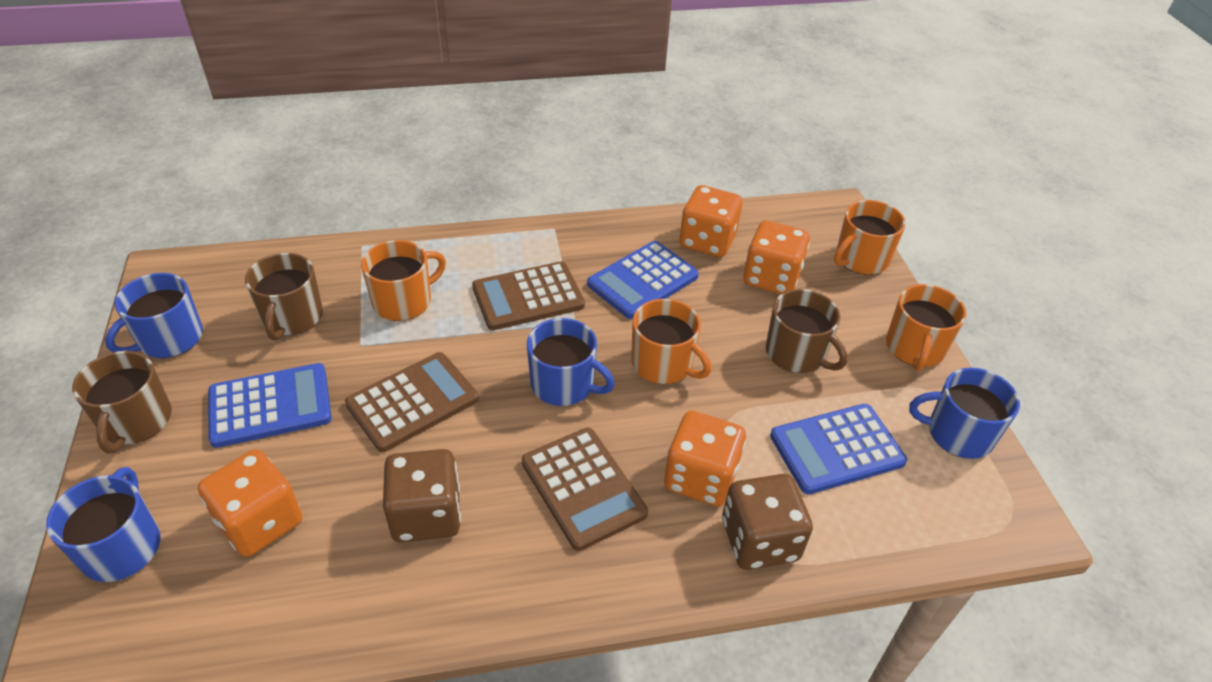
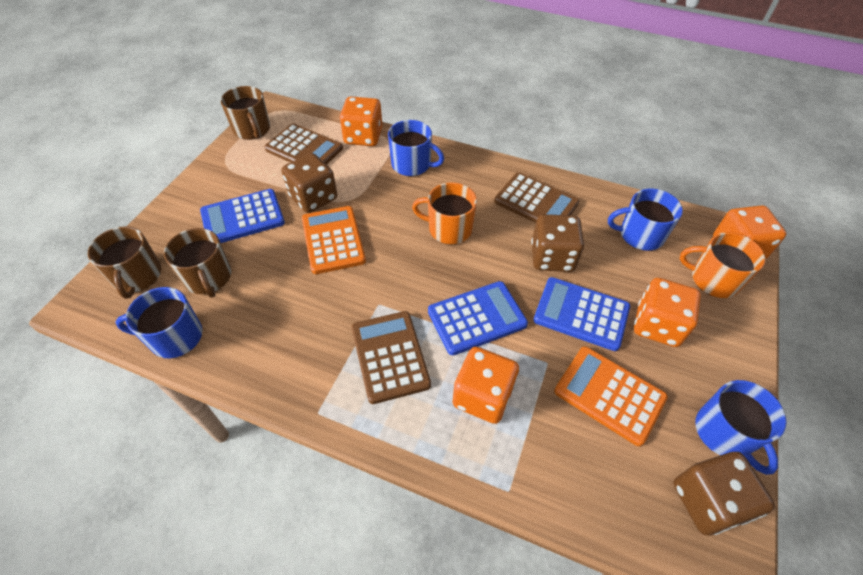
brown dice: [383,449,461,542] [722,474,813,570] = 2 -> [281,153,337,213] [531,214,584,272] [673,452,775,535] = 3
orange calculator: none = 0 -> [302,206,366,274] [554,346,668,446] = 2
orange mug: [361,240,446,321] [631,299,711,384] [834,200,906,275] [886,284,967,371] = 4 -> [412,182,477,244] [680,232,765,298] = 2

